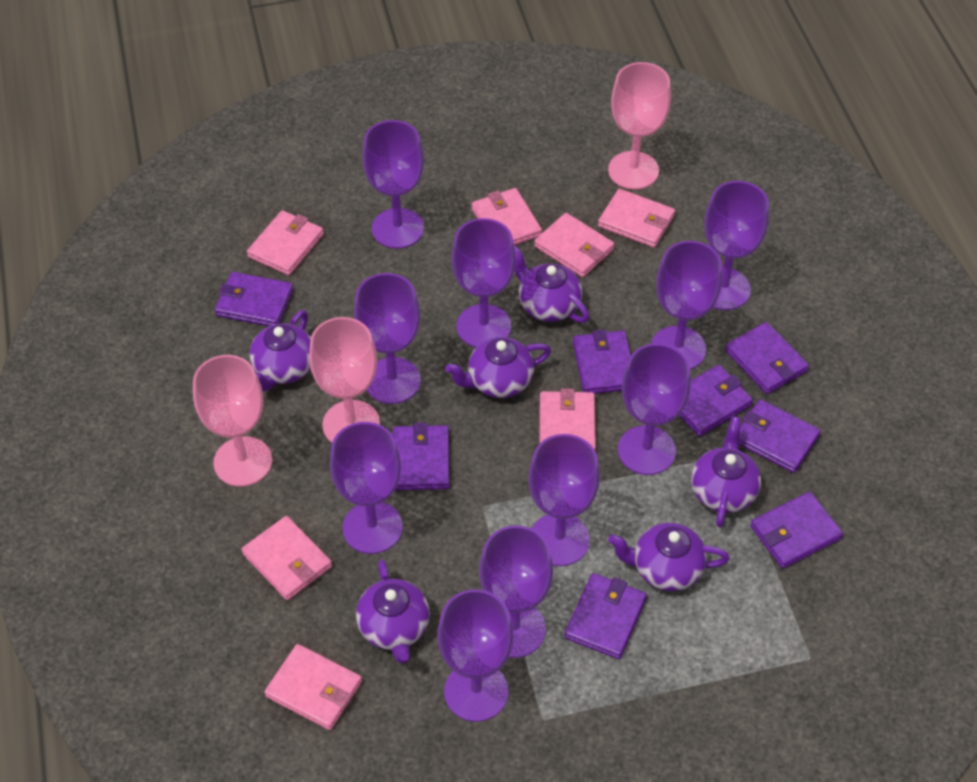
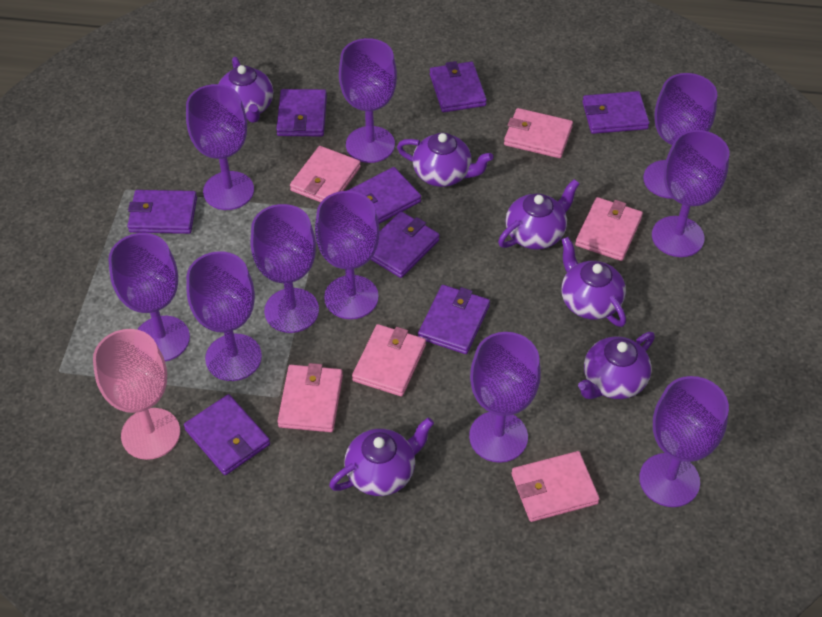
pink goblet: [193,355,272,486] [309,317,380,443] [608,62,671,189] = 3 -> [93,329,180,460] = 1
pink wallet: [242,516,332,600] [247,210,324,275] [264,644,362,730] [472,188,542,245] [534,213,615,277] [539,388,596,450] [598,189,675,248] = 7 -> [277,363,343,432] [290,146,361,202] [352,324,426,396] [504,108,573,158] [511,451,600,522] [575,197,643,261] = 6

